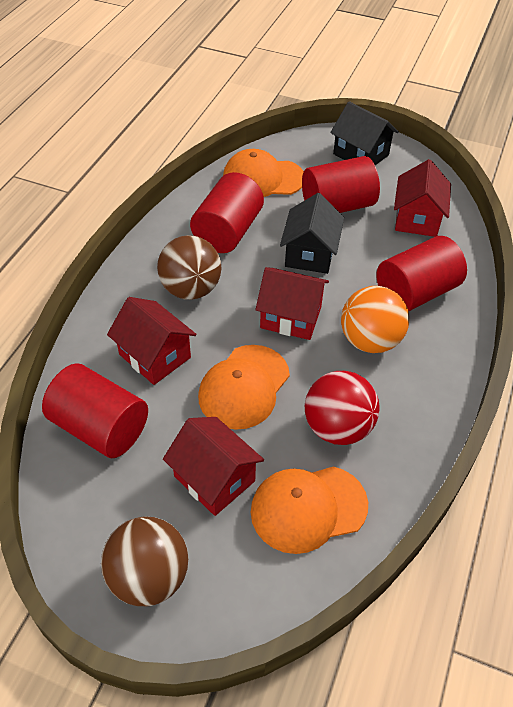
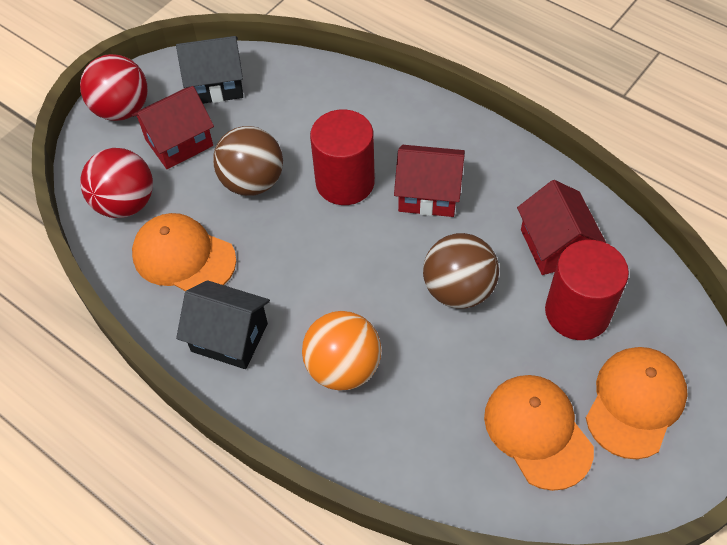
red ball: [305,371,379,445] = 1 -> [80,54,148,121] [80,148,153,218] = 2
red cylinder: [42,363,148,458] [190,172,264,253] [302,156,380,213] [377,236,467,312] = 4 -> [310,109,375,205] [545,240,629,340] = 2
red house: [107,297,197,385] [163,417,264,516] [255,267,329,340] [394,159,451,237] = 4 -> [131,86,214,169] [394,145,465,217] [517,180,606,275] = 3

